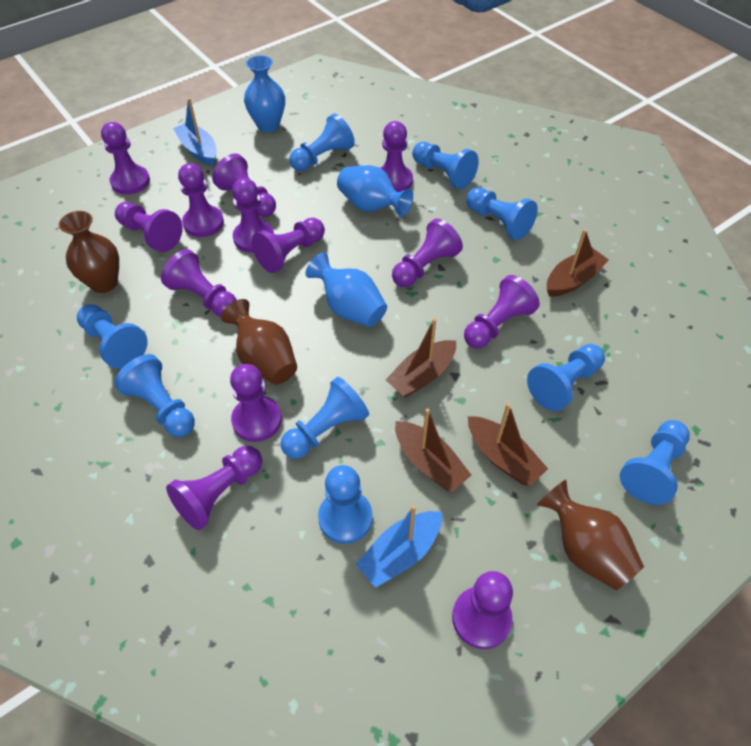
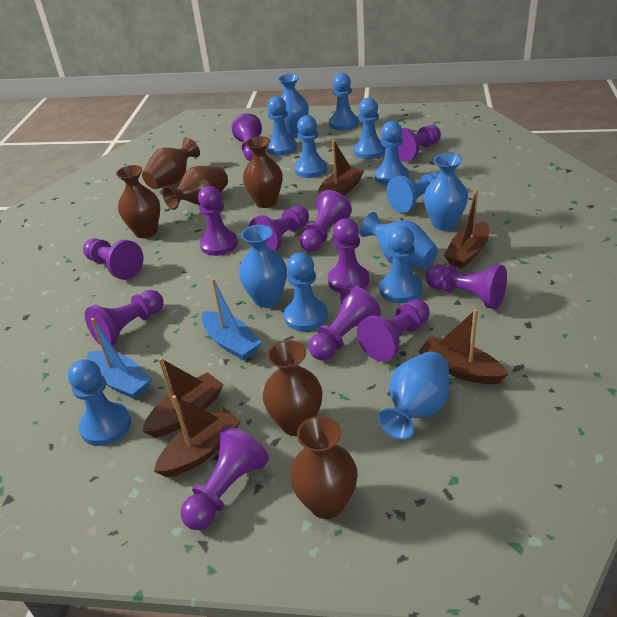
blue vase: [244,55,285,132] [305,252,387,327] [337,165,413,217] = 3 -> [239,225,287,308] [278,74,309,137] [360,212,438,269] [378,352,449,440] [424,153,468,231] = 5
brown boat: [386,318,456,398] [395,408,471,492] [468,403,548,486] [547,229,609,297] = 4 -> [142,357,224,438] [154,395,240,477] [318,140,365,196] [419,309,509,384] [444,189,489,268] = 5
brown vase: [59,211,119,293] [221,299,297,385] [537,480,644,590] = 3 -> [116,165,160,238] [142,138,200,189] [162,166,228,210] [243,136,283,208] [263,340,323,436] [290,416,358,519] = 6
purple pawn: [101,122,150,195] [115,202,183,252] [161,249,237,317] [166,446,262,530] [178,163,224,237] [212,153,276,217] [230,364,282,442] [232,178,274,253] [251,218,325,273] [381,121,413,192] [392,218,463,287] [452,571,513,649] [464,275,540,348] = 13 -> [83,238,143,280] [85,290,164,346] [181,426,269,530] [198,186,238,256] [231,113,262,161] [249,206,309,251] [300,190,352,252] [309,285,381,360] [328,218,369,293] [357,299,430,362] [398,125,441,162] [426,264,507,309] = 12

